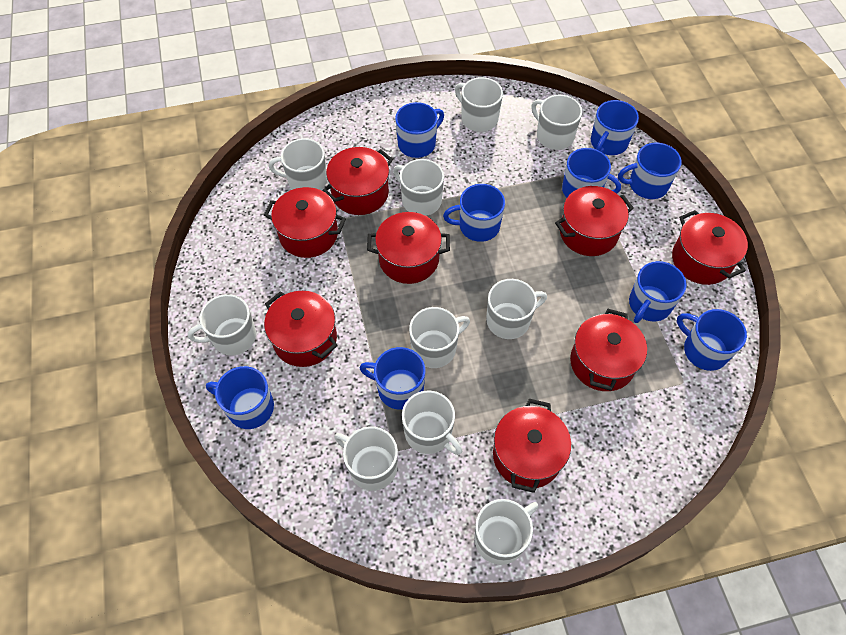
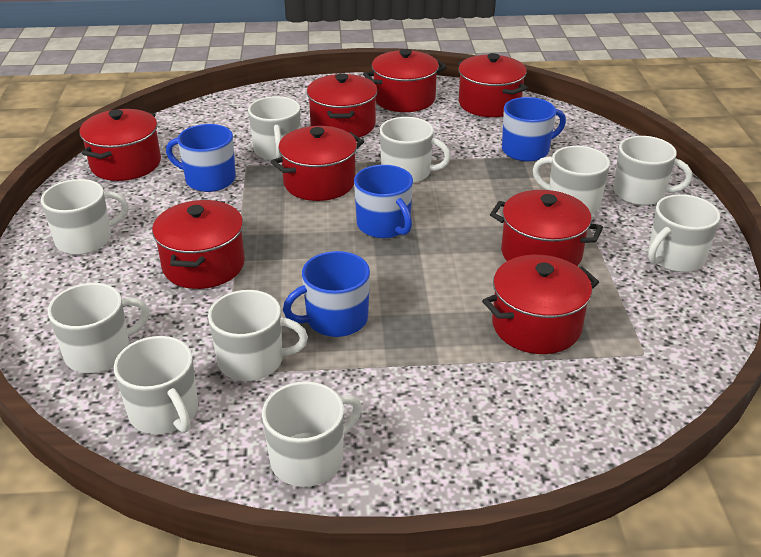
blue mug: [206,366,274,429] [360,347,425,410] [395,102,444,158] [443,184,505,242] [562,148,621,198] [591,100,639,155] [618,143,682,199] [629,261,687,323] [677,309,747,371] = 9 -> [166,124,236,192] [283,251,370,337] [354,165,413,238] [502,97,566,162] = 4

